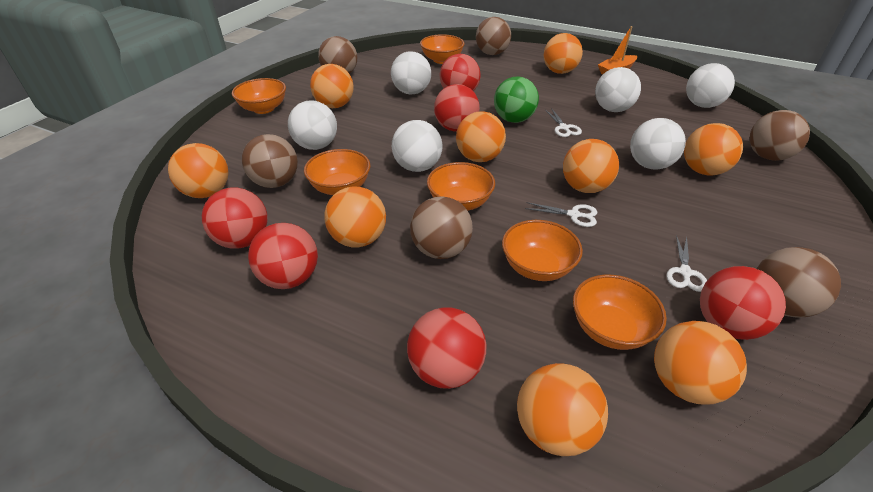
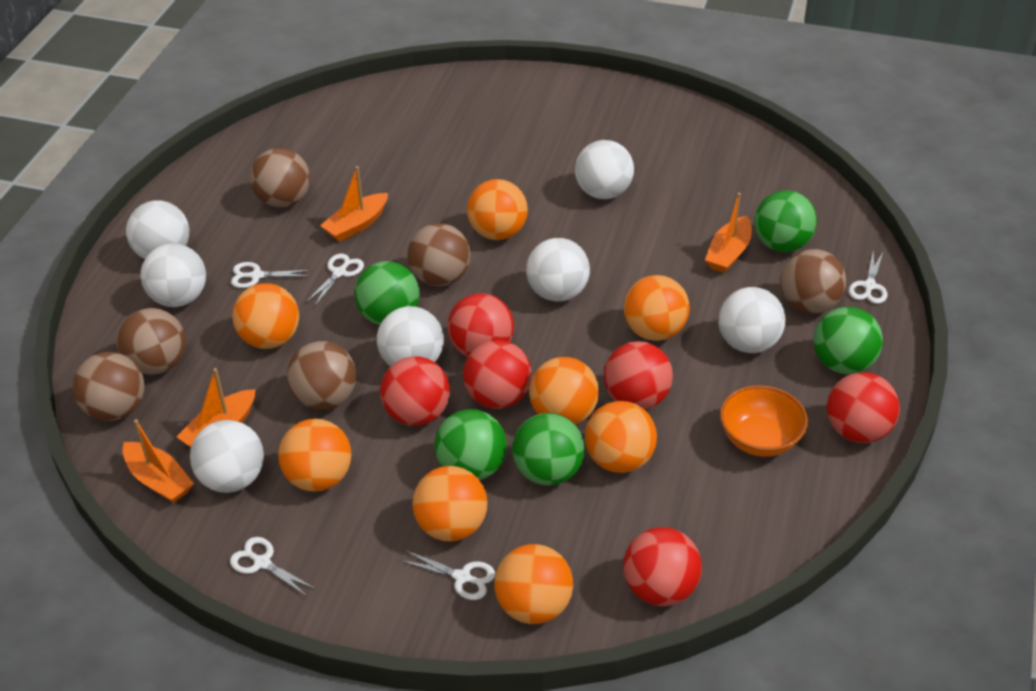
green ball: [494,76,539,123] = 1 -> [354,261,420,325] [435,409,507,480] [512,413,585,486] [754,190,817,252] [814,307,883,374] = 5
orange ball: [168,143,229,198] [310,64,354,108] [324,186,386,247] [456,111,506,162] [517,363,608,456] [544,33,583,74] [563,139,619,193] [654,321,747,404] [684,123,743,175] = 9 -> [232,283,299,349] [278,419,351,492] [412,466,488,541] [467,179,528,240] [494,544,573,624] [529,357,599,425] [585,401,657,473] [624,275,690,341] = 8
orange boat: [598,26,637,74] = 1 -> [122,419,194,503] [176,368,256,447] [320,166,388,242] [705,192,752,273] = 4
orange bowl: [232,78,286,114] [304,149,370,195] [420,34,465,64] [427,162,495,211] [502,220,583,281] [573,275,667,350] = 6 -> [720,385,808,457] = 1
white ball: [288,100,337,150] [391,51,431,94] [392,120,443,172] [595,67,641,112] [630,118,686,170] [686,63,735,108] = 6 -> [126,200,189,259] [141,244,206,307] [190,420,264,493] [377,306,444,366] [526,238,590,301] [575,140,634,199] [718,287,786,353] = 7
white scissors: [525,202,597,227] [545,108,582,137] [666,235,707,292] = 3 -> [230,537,316,597] [231,262,311,288] [305,254,364,307] [400,550,495,600] [849,252,887,304] = 5

